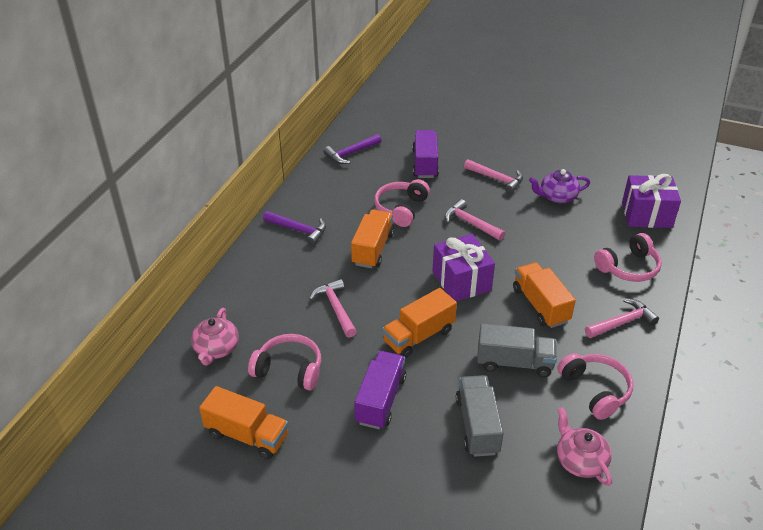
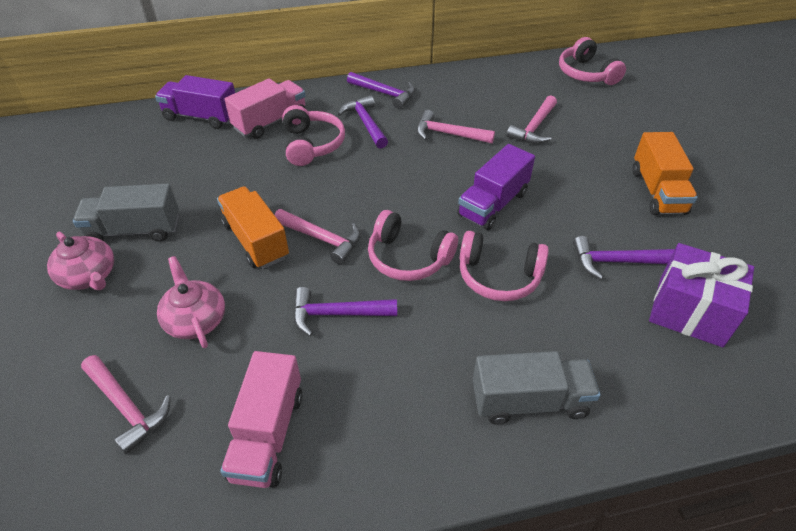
orange truck: [199,386,289,459] [351,209,394,268] [382,288,457,358] [513,262,576,328] = 4 -> [217,186,289,269] [632,132,698,215] = 2
pink truck: none = 0 -> [220,351,302,488] [224,79,306,139] = 2
purple gift: [432,234,495,301] [622,174,681,228] = 2 -> [649,243,754,347] = 1
purple hammer: [263,211,326,246] [323,134,382,164] = 2 -> [293,287,397,336] [338,95,388,149] [347,72,415,109] [573,236,675,279] = 4
purple teapot: [529,169,590,203] = 1 -> none = 0

